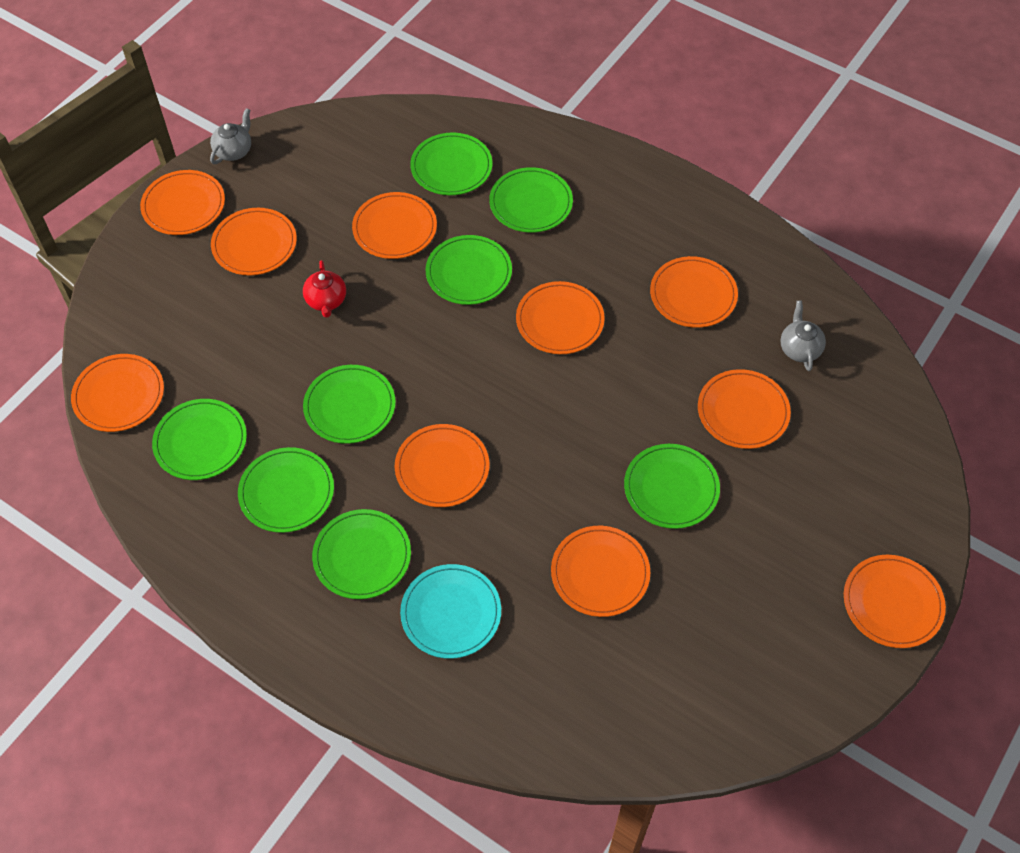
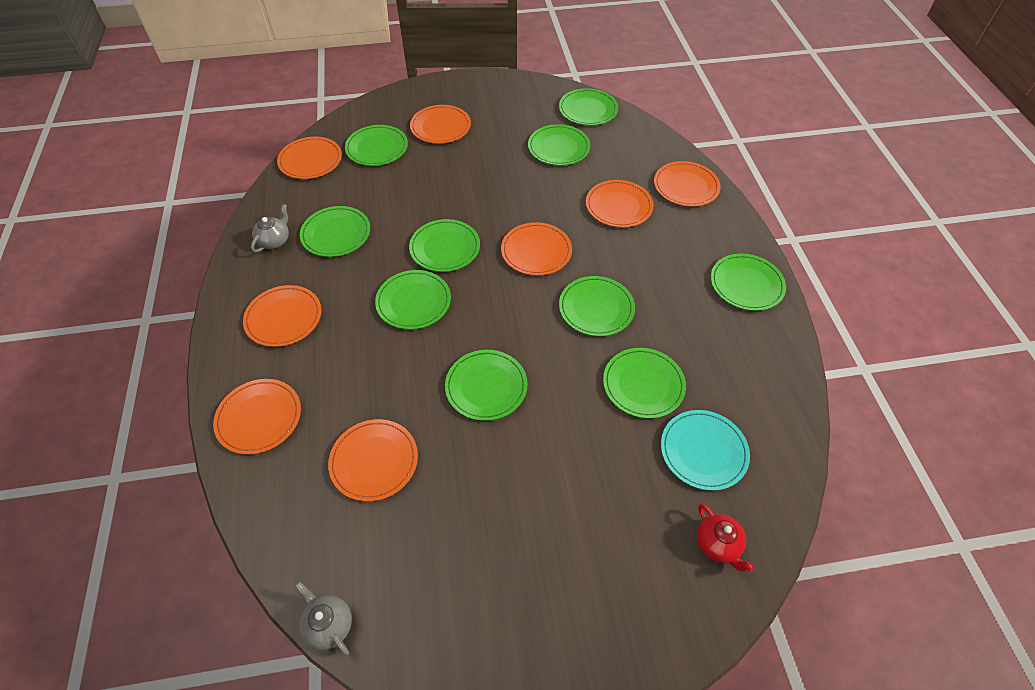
green plate: [152,399,247,480] [238,447,334,533] [303,365,396,444] [312,509,411,599] [410,133,493,195] [425,235,512,305] [489,167,573,233] [624,444,720,529] = 8 -> [300,206,370,257] [345,125,408,166] [375,270,451,330] [409,219,480,272] [445,350,527,421] [528,124,591,166] [559,88,618,126] [559,276,635,336] [603,348,686,419] [711,254,786,311] = 10
orange plate: [71,354,164,432] [140,170,225,235] [211,208,297,276] [352,192,437,259] [395,424,489,507] [516,281,605,354] [551,526,650,617] [650,256,738,328] [698,369,791,449] [844,555,946,648] = 10 -> [213,379,301,455] [243,285,321,347] [277,137,342,179] [328,419,418,501] [410,105,471,144] [501,222,572,276] [586,180,654,228] [654,161,721,207] = 8

